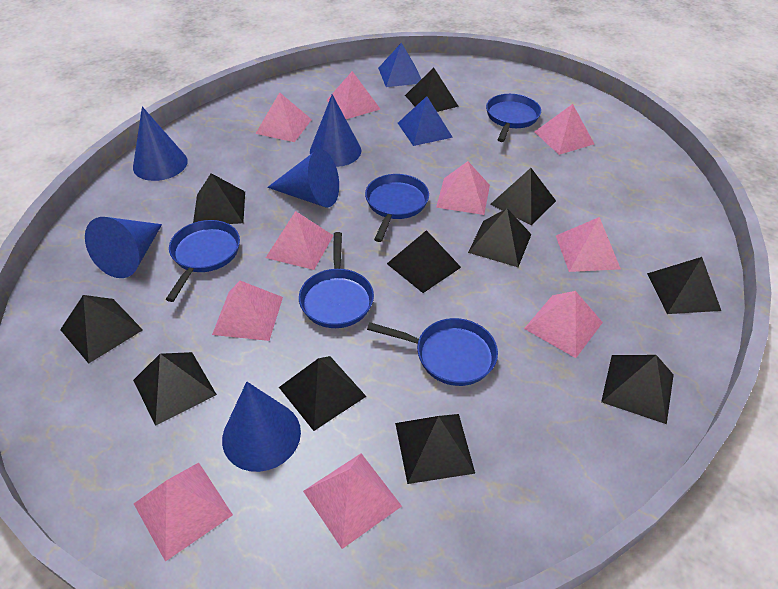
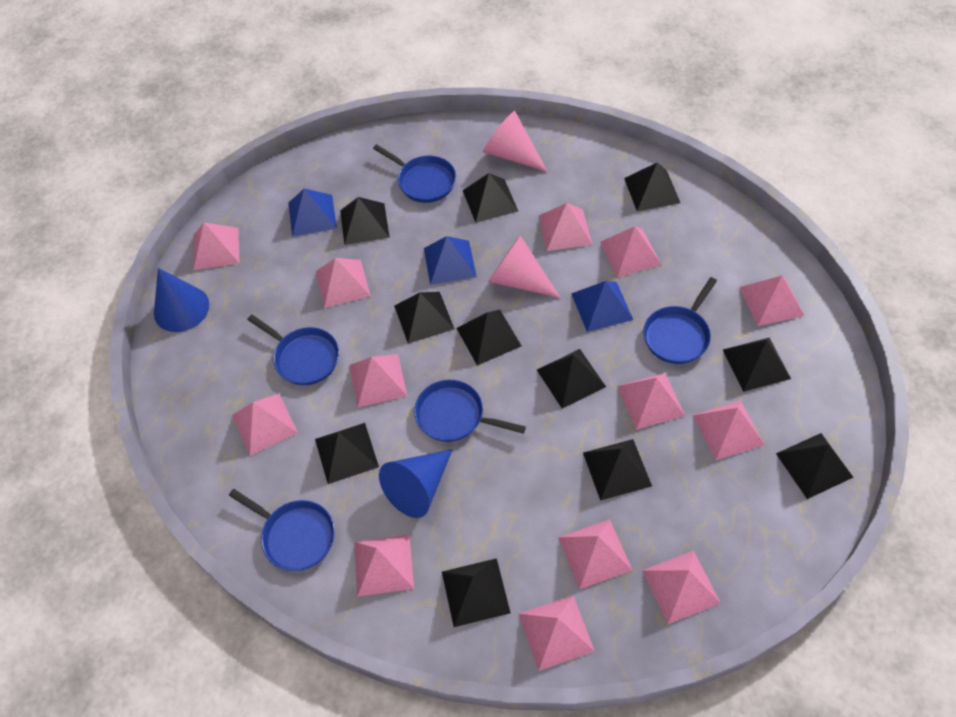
blue cone: [85,217,162,278] [133,107,188,181] [222,382,301,472] [267,149,339,208] [310,94,361,167] = 5 -> [154,268,209,332] [379,449,452,518] = 2
blue pyramid: [378,43,421,87] [398,96,453,146] = 2 -> [288,188,337,237] [424,236,477,285] [571,281,633,332] = 3
pink cone: none = 0 -> [483,111,548,172] [488,235,560,298] = 2
pink pyramid: [134,463,233,562] [212,281,283,341] [256,92,312,142] [266,211,334,270] [303,453,402,549] [327,71,380,119] [436,161,490,215] [524,291,603,358] [535,104,594,155] [556,217,621,272] = 10 -> [193,223,239,270] [232,394,298,456] [316,258,371,308] [349,354,407,408] [354,535,414,597] [519,595,595,671] [539,203,592,251] [558,519,632,589] [600,226,662,277] [617,373,685,430] [642,551,721,624] [693,400,765,460] [739,276,804,326] = 13

